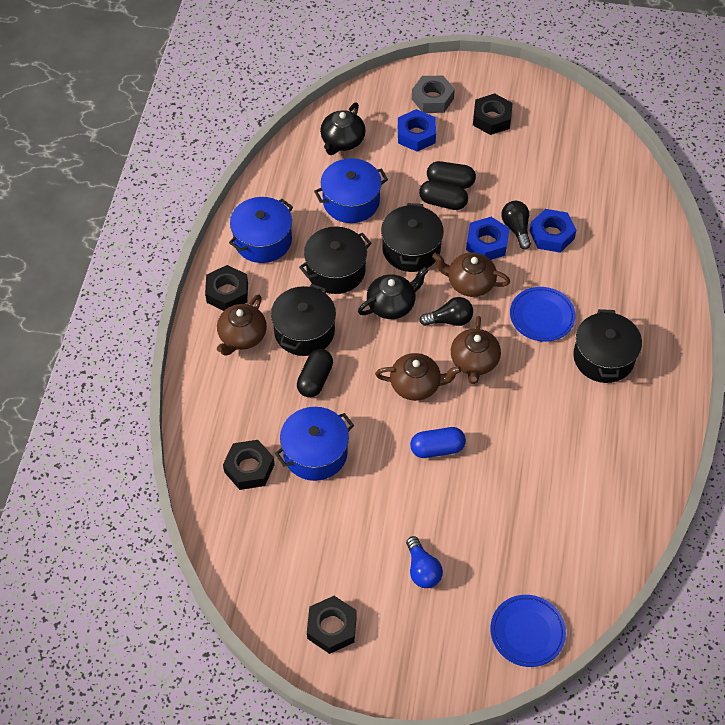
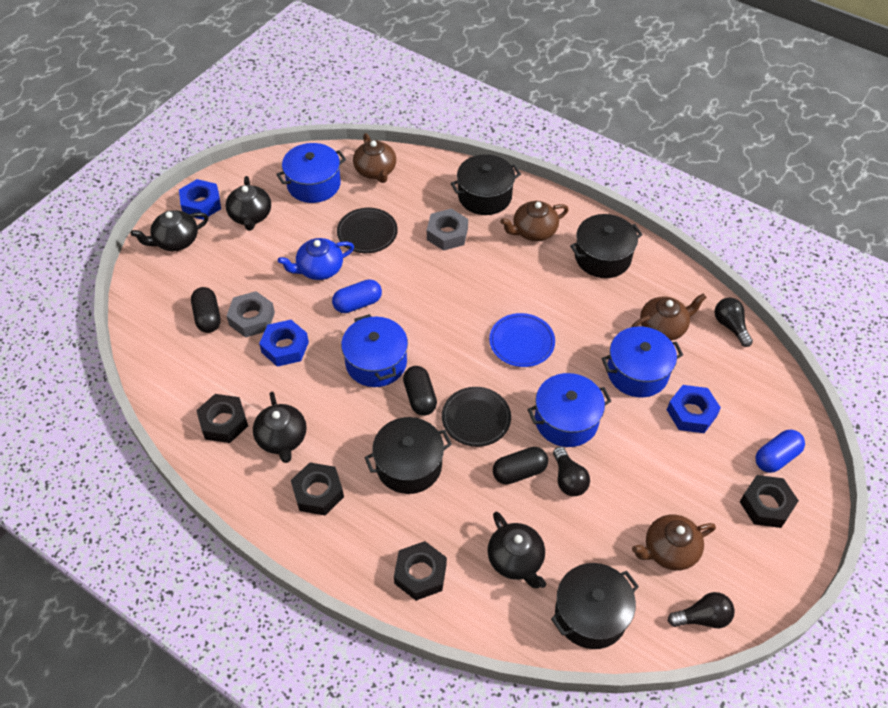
black light bulb: [419,297,473,326] [501,201,531,249] = 2 -> [553,447,590,496] [668,592,735,628] [714,298,753,347] = 3
black plate: none = 0 -> [337,208,398,253] [442,387,511,447] = 2
black teapot: [320,102,366,155] [358,267,429,319] = 2 -> [131,210,209,251] [226,176,271,231] [253,392,307,463] [487,511,546,588] = 4
blue capsule: [410,427,466,458] = 1 -> [332,279,382,313] [755,430,805,473] = 2
blue light bulb: [406,536,443,588] = 1 -> none = 0
blue plate: [490,595,566,667] [510,287,576,342] = 2 -> [489,313,555,367] = 1
blue pot: [229,197,293,263] [275,407,354,481] [314,158,388,223] = 3 -> [276,143,346,203] [341,314,408,387] [527,373,611,447] [601,326,683,398] = 4
blue teapot: none = 0 -> [278,238,354,280] = 1
grey nut: [412,76,455,113] = 1 -> [227,291,275,337] [427,209,468,251] = 2

